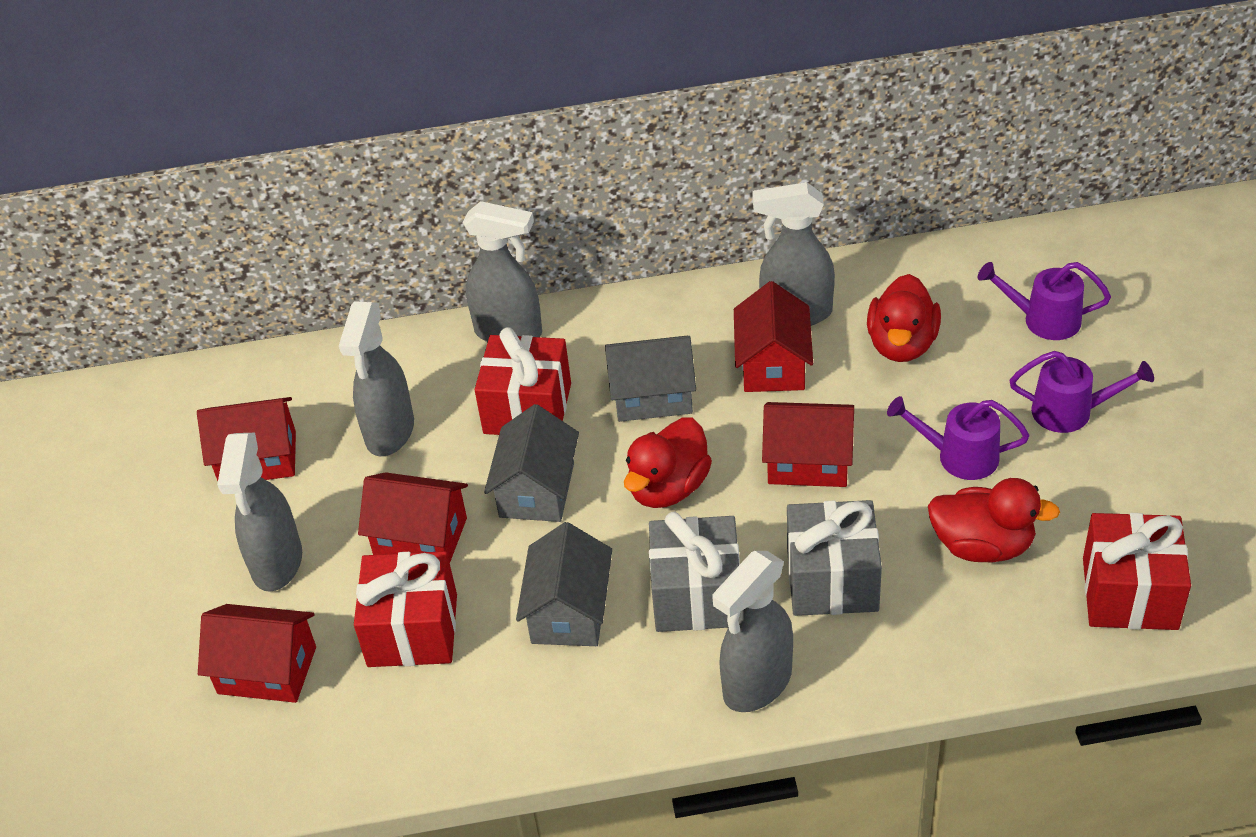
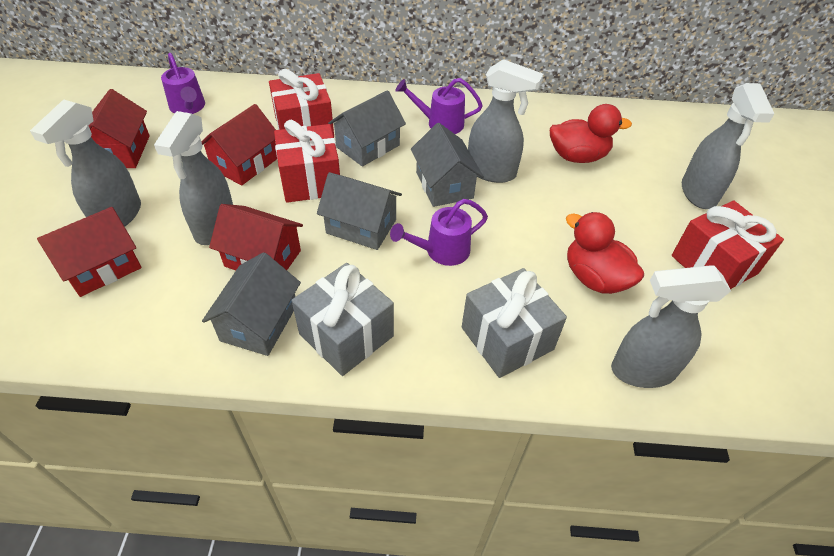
grey house: [484,404,579,522] [516,522,612,646] [605,336,696,422] = 3 -> [202,252,301,356] [317,172,402,250] [328,90,406,167] [411,123,484,207] = 4
red duck: [624,418,712,508] [867,274,941,362] [928,478,1060,563] = 3 -> [550,104,632,163] [566,212,644,294] = 2
red house: [197,397,296,481] [198,604,316,703] [358,472,468,563] [734,281,813,392] [762,402,854,487] = 5 -> [37,207,141,297] [88,89,150,168] [201,104,277,186] [209,204,303,270] = 4

